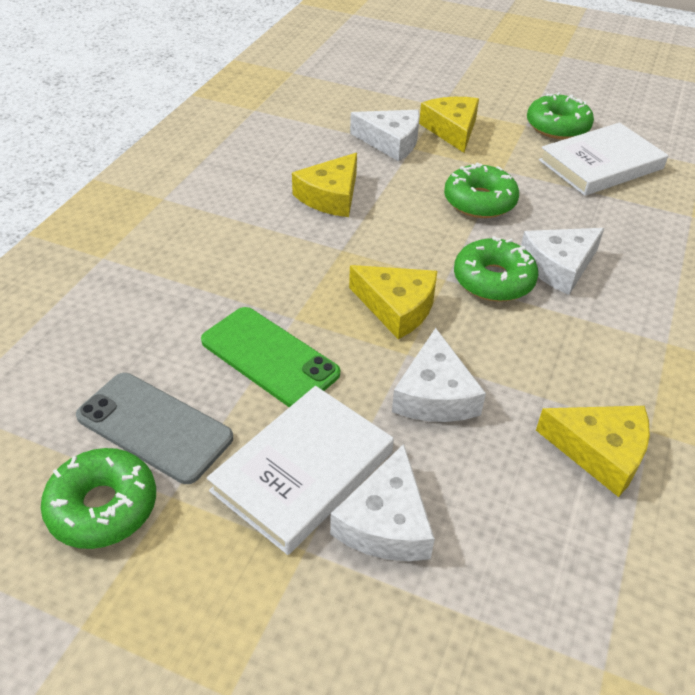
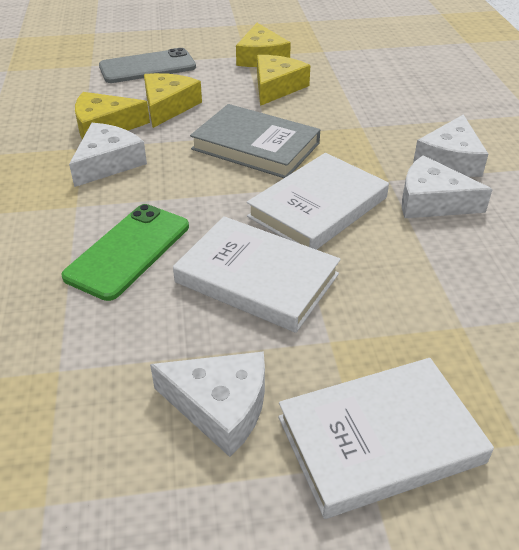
green donut: [41,448,156,549] [444,162,519,218] [454,236,538,302] [527,92,594,139] = 4 -> none = 0
grey book: none = 0 -> [190,104,320,178] = 1
white book: [207,386,394,555] [539,123,668,196] = 2 -> [173,216,341,333] [247,153,389,250] [278,358,494,519] = 3

